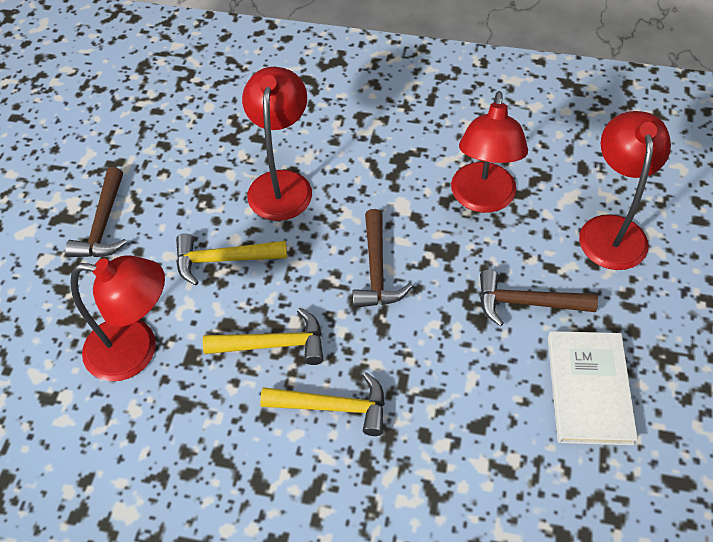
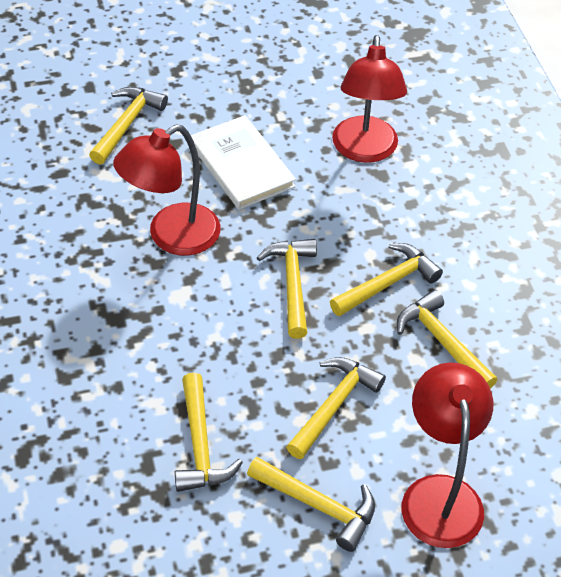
brown hammer: [65,167,127,257] [352,209,412,308] [480,270,598,326] = 3 -> none = 0
red lamp: [70,255,165,381] [242,67,312,221] [451,91,528,213] [579,111,671,270] = 4 -> [113,124,220,256] [332,35,407,163] [402,362,493,548] = 3
yellow hammer: [176,234,287,285] [203,308,323,365] [260,372,385,436] = 3 -> [89,87,168,164] [175,373,243,492] [247,457,375,552] [257,239,317,339] [286,357,386,459] [330,243,443,316] [397,290,497,389] = 7

